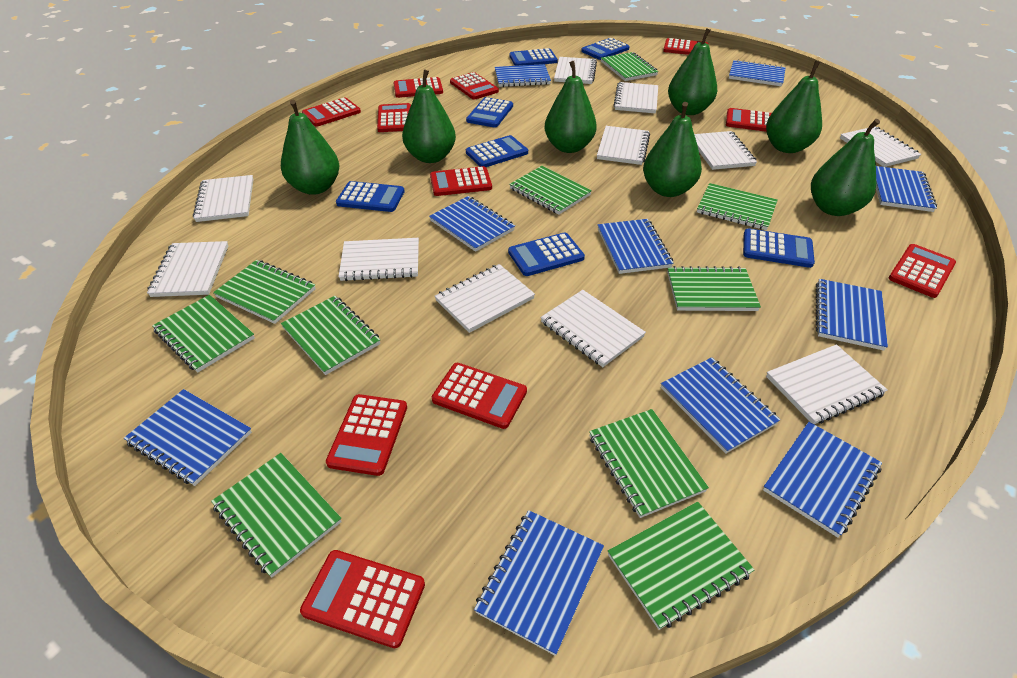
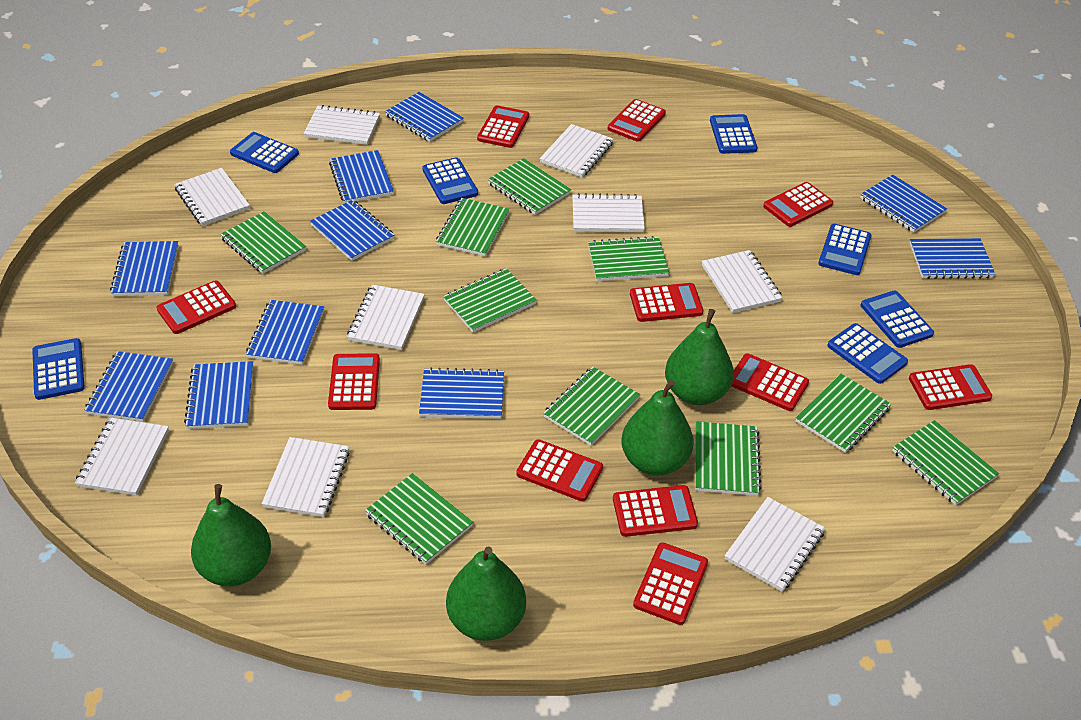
green pear: [281,100,340,195] [402,69,456,163] [545,61,597,153] [643,102,702,197] [668,28,717,115] [766,61,822,153] [811,119,880,216] = 7 -> [191,484,271,586] [446,547,526,641] [621,380,693,475] [665,309,734,405] = 4
white notebook: [147,241,228,297] [193,175,254,222] [339,238,419,281] [435,264,535,333] [541,290,646,367] [554,57,597,84] [597,126,650,165] [613,82,658,113] [694,131,757,170] [766,344,887,424] [840,126,921,167] = 11 -> [75,418,169,496] [174,168,250,226] [262,437,350,517] [303,105,380,145] [347,285,425,350] [540,124,614,178] [572,193,645,232] [702,250,783,313] [725,497,825,592] = 9

